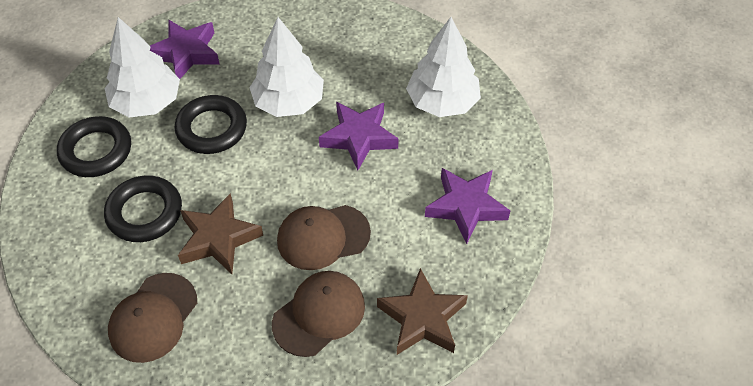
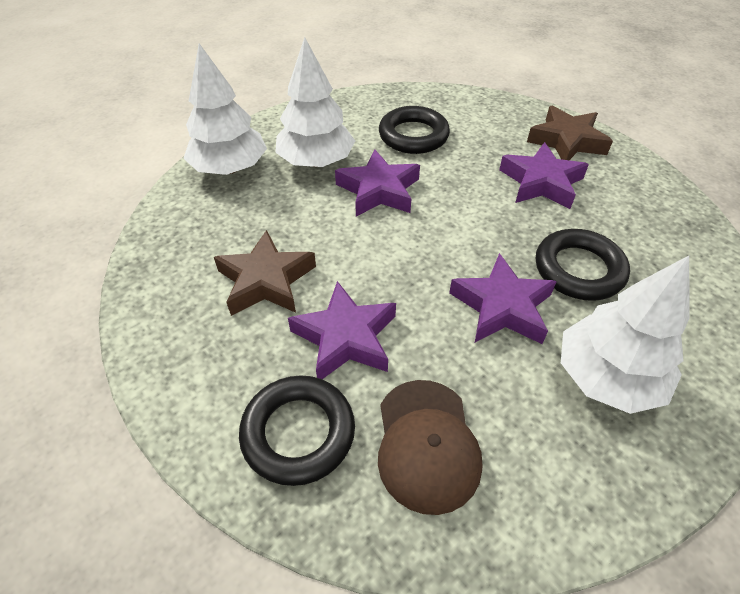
brown cap: [108,273,197,363] [272,271,365,357] [277,205,371,270] = 3 -> [378,380,483,515] = 1
purple star: [150,19,220,79] [319,102,399,170] [425,168,510,244] = 3 -> [288,281,396,379] [335,149,420,216] [449,253,557,344] [499,142,589,209] = 4

